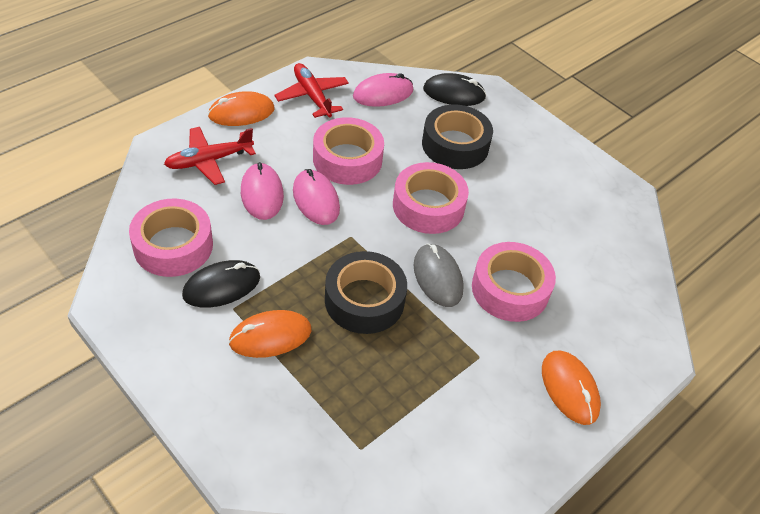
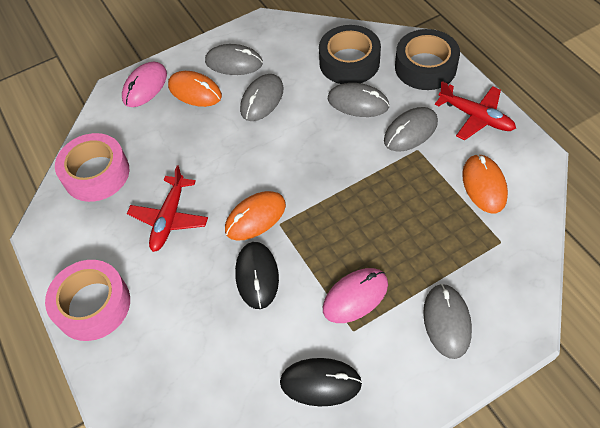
grey mouse: [414,243,463,307] = 1 -> [205,44,263,75] [240,74,284,121] [328,83,389,117] [384,107,438,152] [423,284,472,359] = 5
pink mouse: [241,162,284,220] [293,169,340,225] [353,73,413,107] = 3 -> [122,62,167,107] [323,268,388,323] = 2
pink tape: [129,199,213,277] [313,117,384,185] [393,162,469,234] [472,242,556,322] = 4 -> [45,260,130,341] [55,133,129,202] = 2

